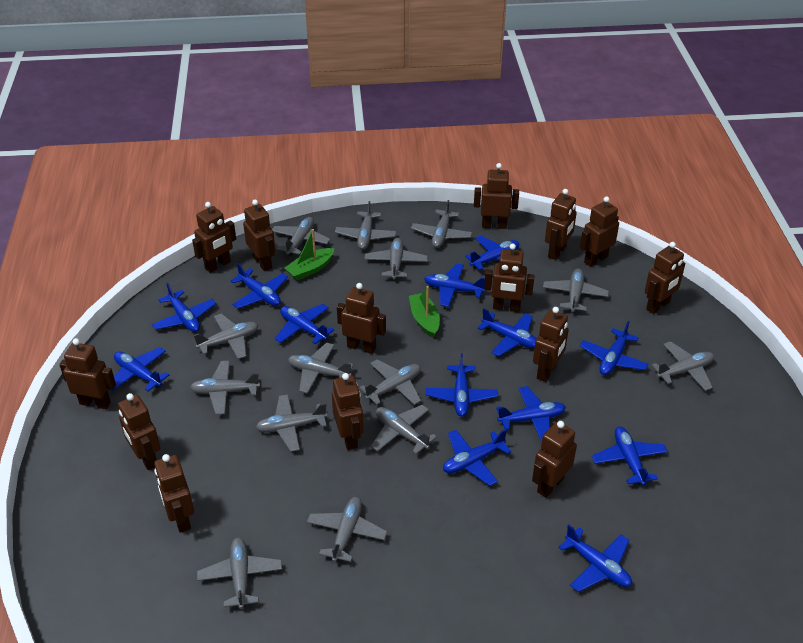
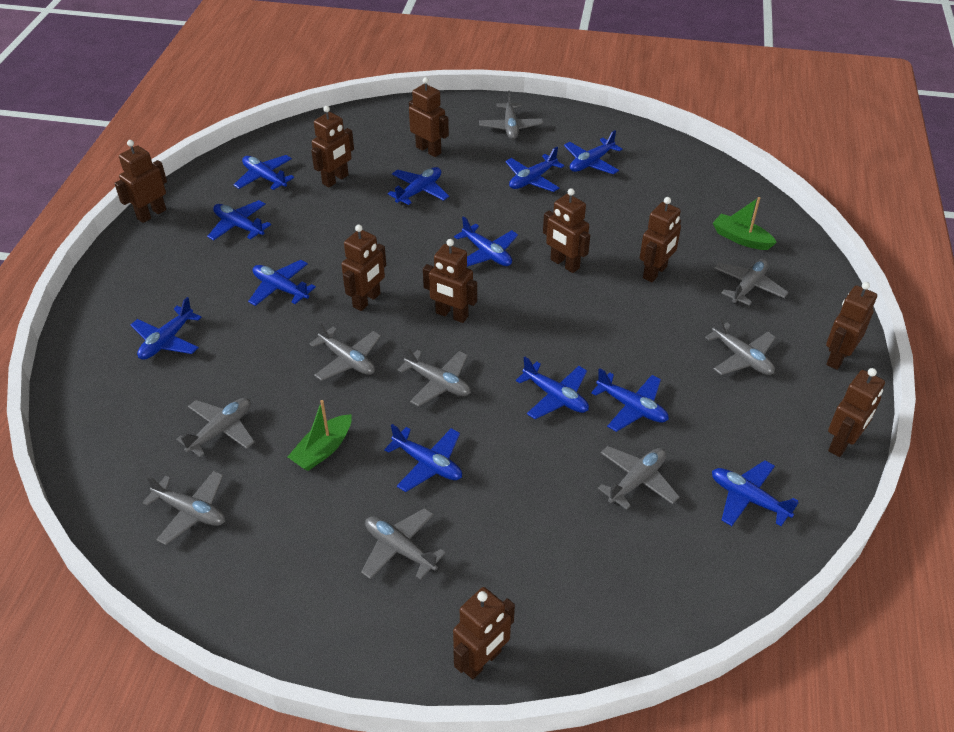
blue plane: [109,347,170,392] [152,283,216,332] [231,263,288,309] [275,304,335,344] [424,263,485,307] [425,353,498,417] [443,429,511,486] [465,235,519,270] [478,308,537,356] [496,386,566,443] [558,525,632,592] [580,321,649,375] [592,427,668,486] = 13 -> [131,297,202,360] [207,200,271,241] [234,155,294,190] [248,260,316,306] [384,424,462,492] [388,167,449,205] [454,216,518,266] [505,147,564,192] [516,357,589,419] [564,130,622,174] [591,368,669,432] [712,460,798,526] = 12
brown robot: [59,338,116,409] [118,393,160,470] [154,454,194,533] [192,202,236,273] [243,199,276,271] [332,373,364,450] [337,283,386,354] [474,163,519,229] [484,243,535,312] [532,421,577,498] [533,307,569,382] [545,189,577,260] [580,196,619,267] [645,242,685,314] = 14 -> [114,140,167,223] [311,106,354,188] [341,225,386,311] [409,77,449,157] [423,239,477,323] [453,587,515,679] [543,188,590,273] [640,197,681,282] [826,282,877,370] [828,368,885,457] = 10
grey plane: [190,361,260,415] [194,313,258,359] [197,537,282,609] [256,394,327,452] [272,217,330,256] [288,342,354,393] [307,497,387,562] [335,201,396,250] [359,359,421,405] [364,238,428,280] [371,405,437,454] [411,200,472,248] [543,268,609,313] [652,341,714,391] = 14 -> [142,471,225,545] [176,398,255,457] [309,321,381,381] [361,508,446,580] [398,346,471,407] [479,91,543,140] [598,446,680,510] [705,316,775,375] [714,259,788,306] = 9

